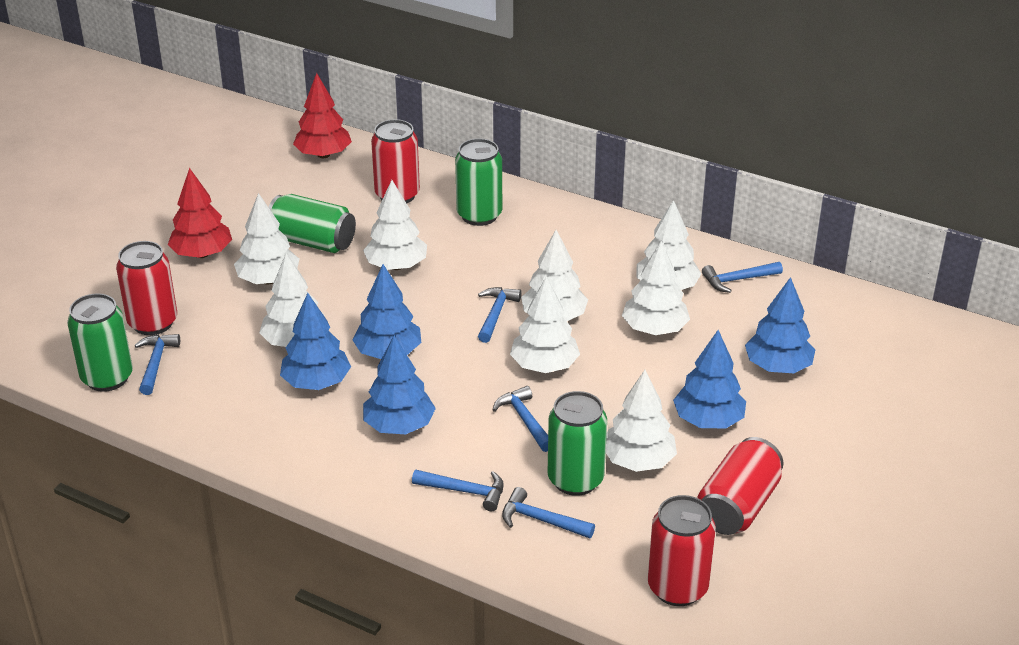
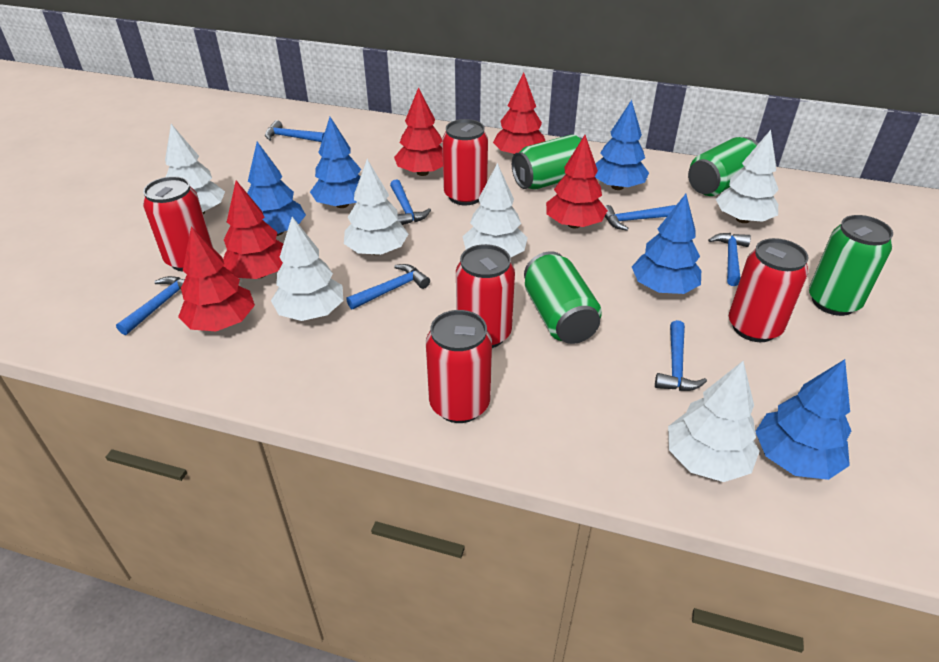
blue hammer: [134,334,180,395] [412,470,504,511] [478,287,522,343] [492,386,548,452] [502,487,595,538] [702,262,783,293] = 6 -> [116,276,184,335] [265,120,324,142] [346,264,430,309] [390,179,431,225] [605,205,676,231] [655,320,707,391] [708,233,751,286] = 7
red can: [116,241,177,335] [371,119,420,203] [648,495,716,606] [698,437,784,535] = 4 -> [143,176,213,272] [426,310,492,423] [442,119,488,205] [456,244,515,348] [729,238,808,342] = 5
red tree: [168,168,232,258] [293,73,352,158] = 2 -> [178,226,255,331] [223,181,283,279] [394,87,443,176] [493,72,545,154] [546,135,608,228] = 5
white tree: [234,193,300,284] [259,254,325,347] [363,180,427,270] [510,276,580,373] [521,230,588,321] [606,370,677,472] [622,241,690,335] [636,200,702,290] = 8 -> [165,124,225,214] [271,217,343,321] [344,159,408,255] [463,163,528,257] [668,361,760,482] [716,130,779,223] = 6

